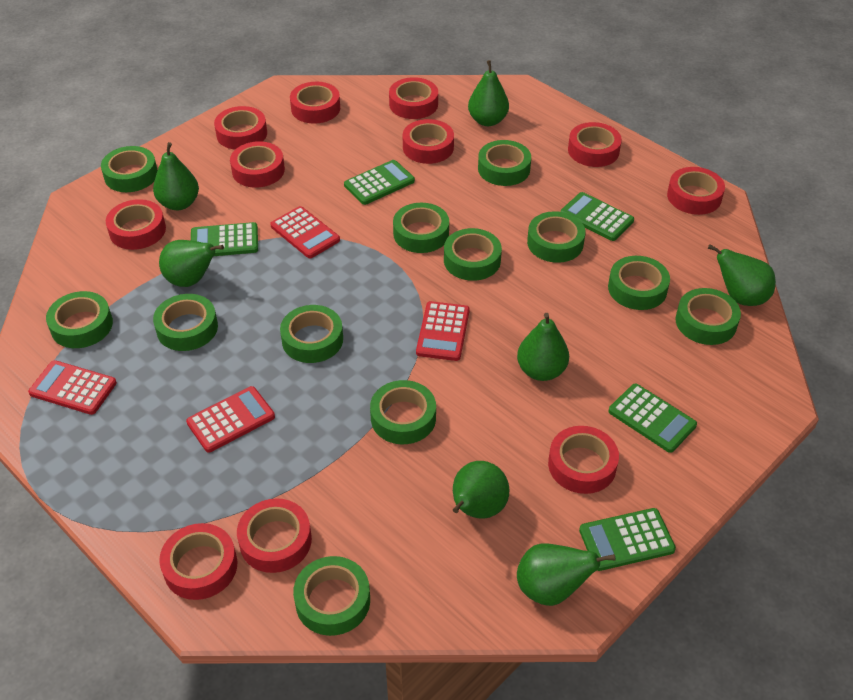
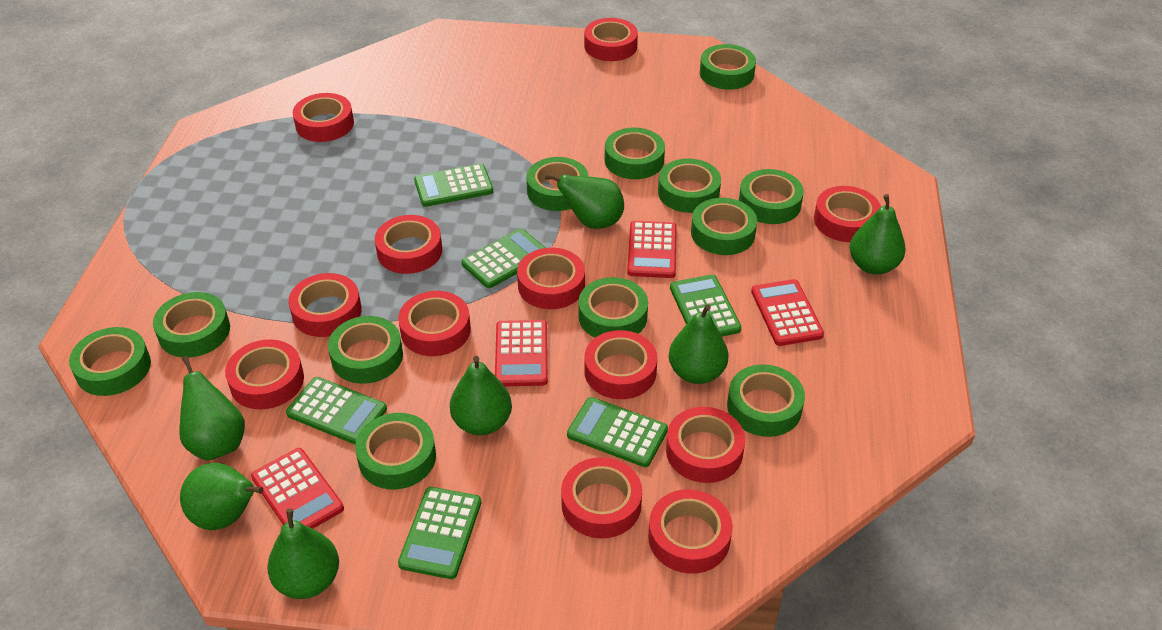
green calculator: [191,222,258,256] [344,160,415,205] [561,192,634,241] [579,508,676,571] [608,384,697,453] = 5 -> [286,377,387,444] [398,487,481,579] [414,164,493,207] [461,228,545,288] [567,397,668,467] [670,274,741,337] = 6
red tape: [106,199,166,250] [159,523,237,600] [214,106,267,150] [230,141,285,188] [237,498,312,573] [290,82,340,124] [389,77,438,119] [403,119,454,164] [548,426,619,494] [568,122,622,167] [667,167,725,215] = 11 -> [225,339,304,409] [288,273,362,337] [293,93,354,142] [374,215,442,274] [398,291,471,356] [517,248,585,309] [561,457,642,538] [584,18,638,61] [584,330,657,399] [648,489,733,574] [666,407,745,483] [814,186,881,242] = 12

